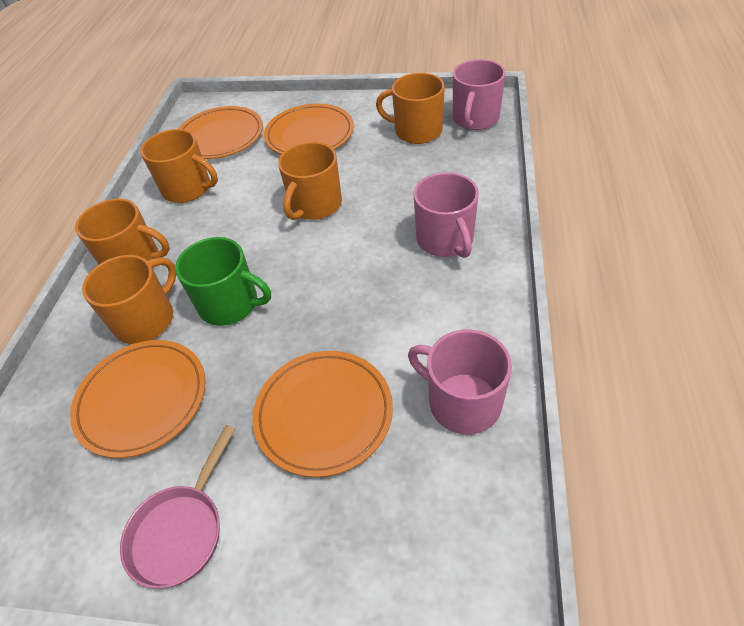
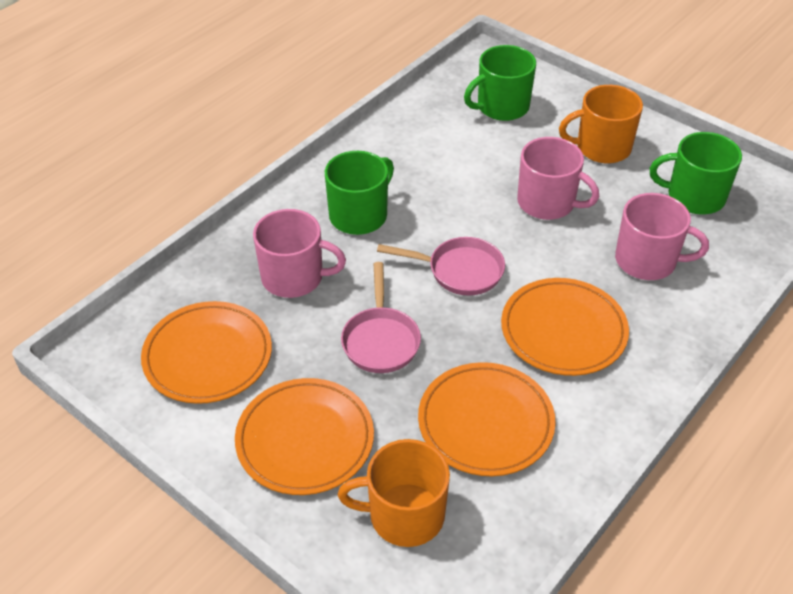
green mug: [175,237,271,326] = 1 -> [325,151,394,235] [464,45,536,121] [650,132,742,215] = 3
orange mug: [75,199,170,264] [82,255,176,344] [140,129,218,203] [278,142,342,220] [376,73,445,144] = 5 -> [338,439,450,547] [559,85,643,163] = 2
pink pan: [120,425,235,589] = 1 -> [341,262,421,373] [377,237,505,296] = 2

